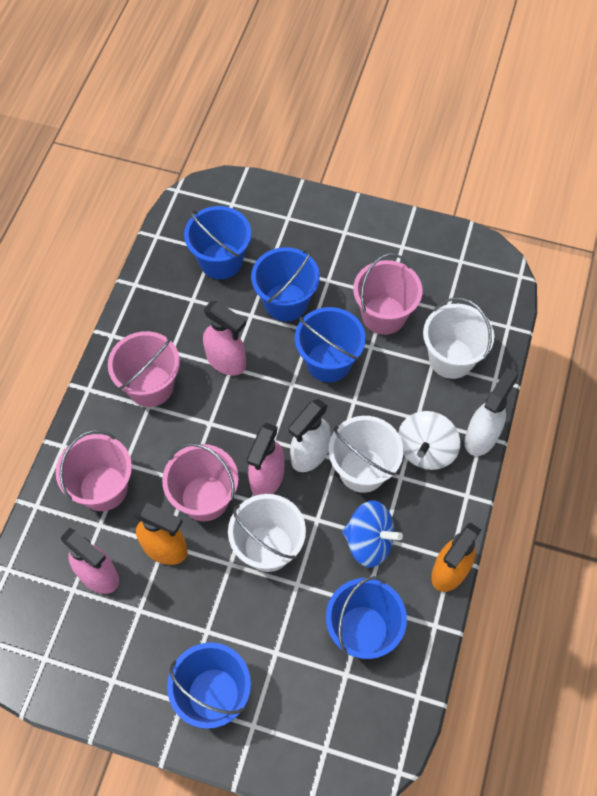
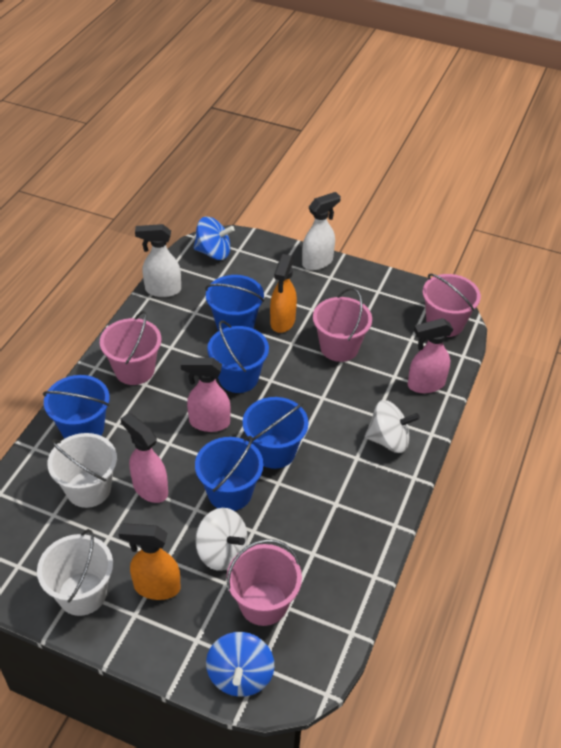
blue spinning top: [342,500,403,568] = 1 -> [194,217,235,260] [206,632,274,697] = 2
white bucket: [228,494,306,572] [329,416,403,493] [423,298,494,379] = 3 -> [37,529,113,616] [48,433,117,508] = 2
white spinning top: [398,411,460,470] = 1 -> [195,508,248,571] [365,400,420,453] = 2

